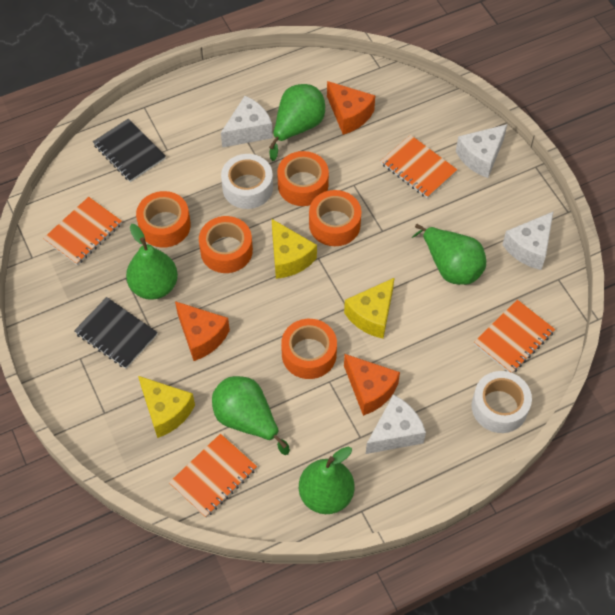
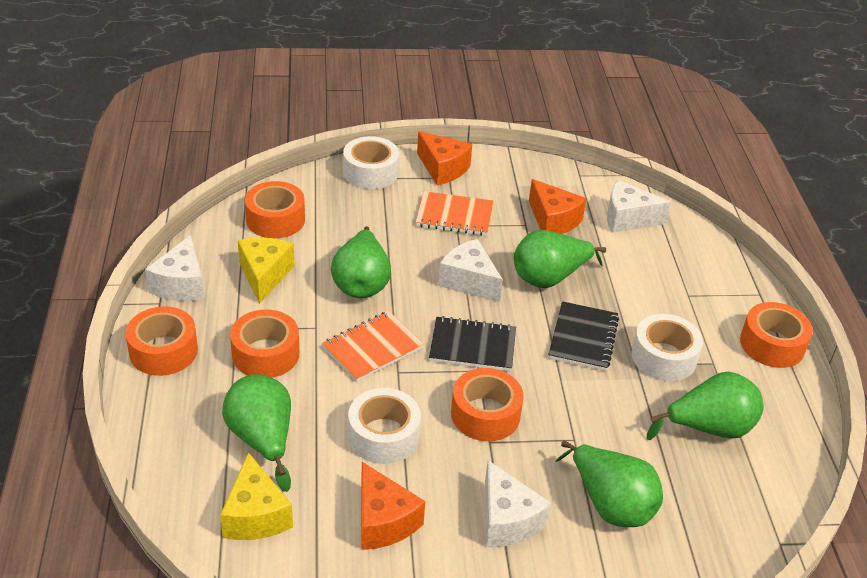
orange notebook: [43,197,122,265] [169,434,257,518] [381,135,457,198] [474,300,555,373] = 4 -> [322,311,424,382] [416,191,494,236] = 2
white tape: [221,154,273,209] [472,371,532,433] = 2 -> [343,136,399,189] [348,388,421,464] [631,314,703,381] = 3
yellow cheese: [138,376,195,438] [272,219,317,279] [344,278,394,339] = 3 -> [220,452,293,540] [238,237,294,304] = 2

